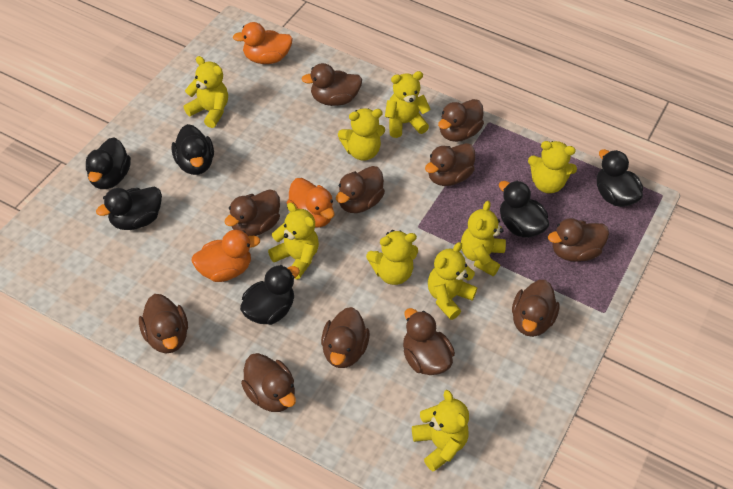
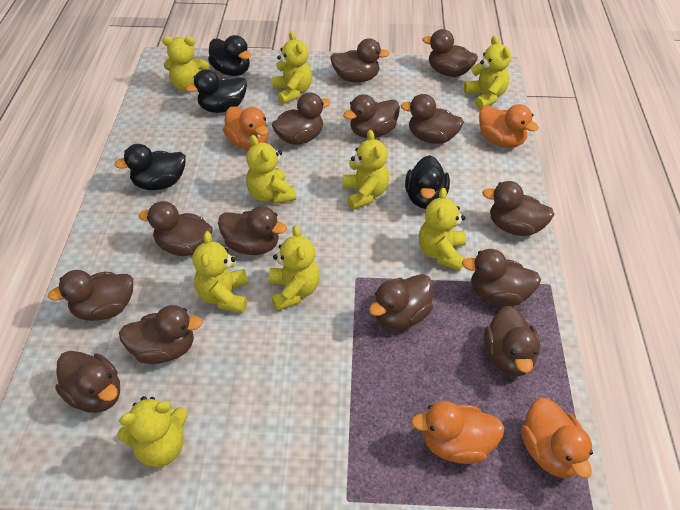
black duck: [86,138,131,189] [96,187,162,230] [171,124,214,175] [240,265,300,325] [499,181,549,238] [597,149,643,207] = 6 -> [114,144,186,190] [186,69,247,113] [208,35,251,76] [405,155,450,209] = 4
brown duck: [139,294,188,353] [224,189,280,236] [241,353,296,412] [301,63,362,106] [321,307,370,368] [336,166,385,213] [403,308,455,375] [425,143,475,186] [438,99,484,142] [512,280,560,337] [548,218,609,262] = 11 -> [48,270,133,321] [55,351,120,413] [119,305,203,364] [139,201,213,256] [218,206,287,255] [272,92,331,145] [330,38,390,83] [343,94,400,138] [369,274,434,329] [401,94,464,144] [422,29,478,77] [462,249,541,306] [482,181,554,236] [484,306,540,377] = 14
orange duck: [191,230,260,282] [233,22,293,64] [287,178,335,228] = 3 -> [223,106,269,150] [411,401,505,464] [479,104,539,148] [521,398,593,478] = 4

